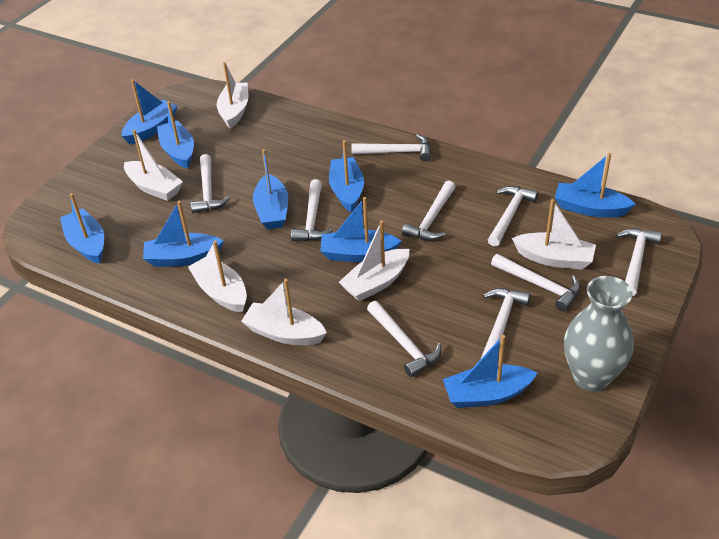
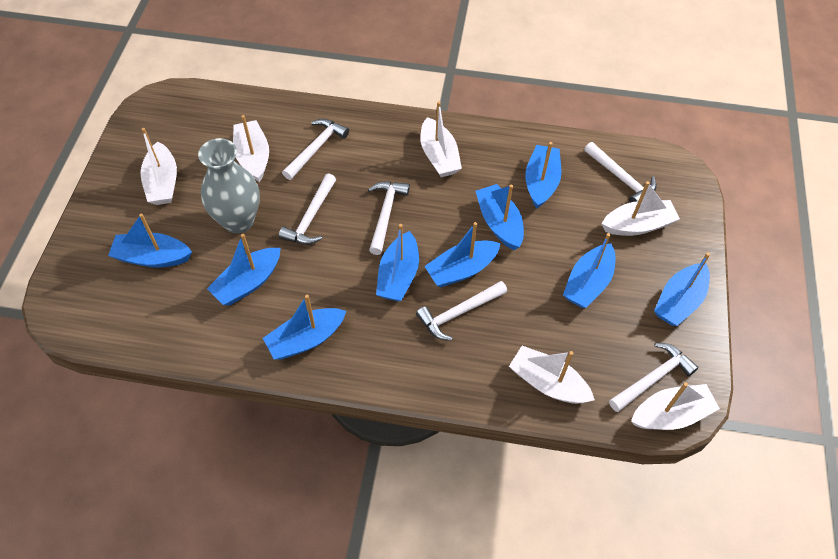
white hammer: [191,154,230,214] [291,179,333,242] [351,134,431,162] [367,301,441,377] [402,181,455,241] [481,288,530,358] [488,186,539,247] [491,254,581,312] [616,228,662,296] = 9 -> [279,173,336,245] [282,119,349,180] [368,182,410,255] [416,281,507,341] [584,142,657,203] [609,343,699,412] = 6

